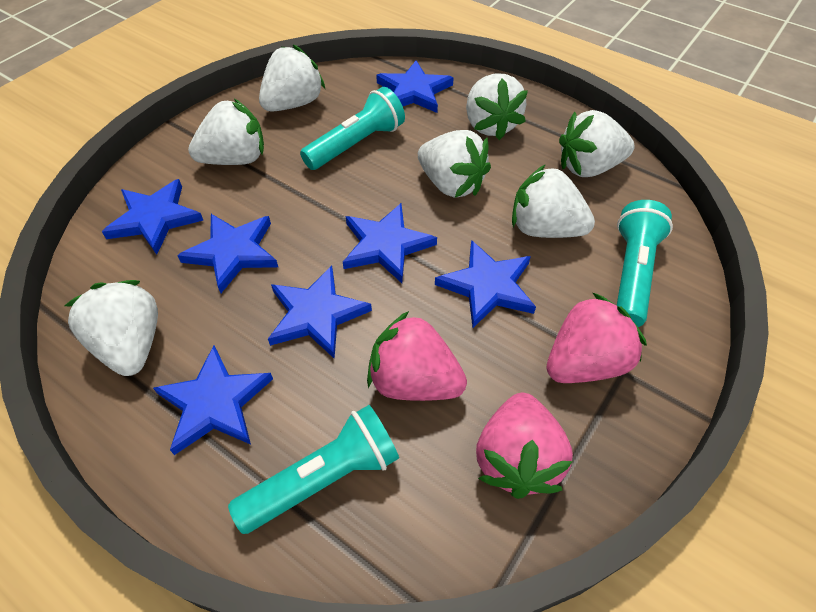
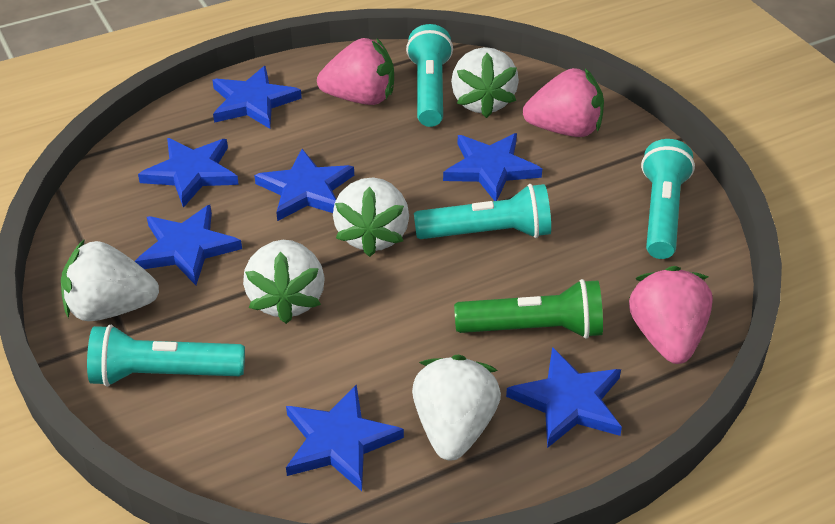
green flashlight: none = 0 -> [454,279,603,339] = 1
turquoise flashlight: [228,405,399,534] [300,87,405,170] [617,200,673,327] = 3 -> [87,325,245,387] [406,24,453,127] [414,184,551,239] [641,139,695,259] = 4
white strawberry: [64,280,158,376] [188,99,264,165] [259,45,325,112] [418,130,491,198] [466,73,528,140] [512,164,595,238] [559,110,635,177] = 7 -> [61,239,159,321] [243,240,324,324] [333,177,409,257] [412,355,501,460] [451,47,519,118] = 5

